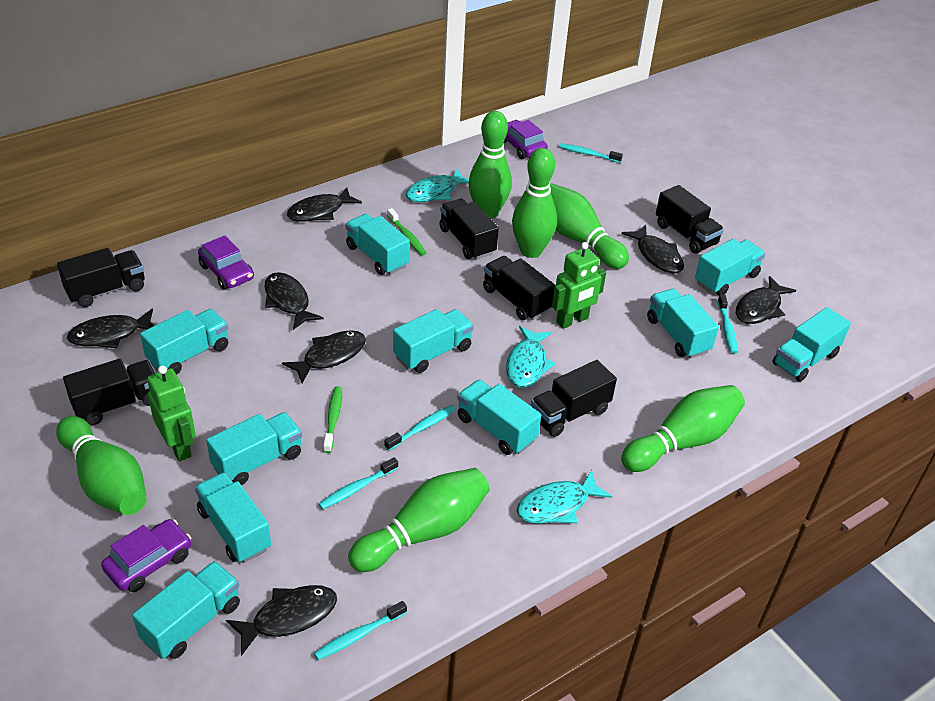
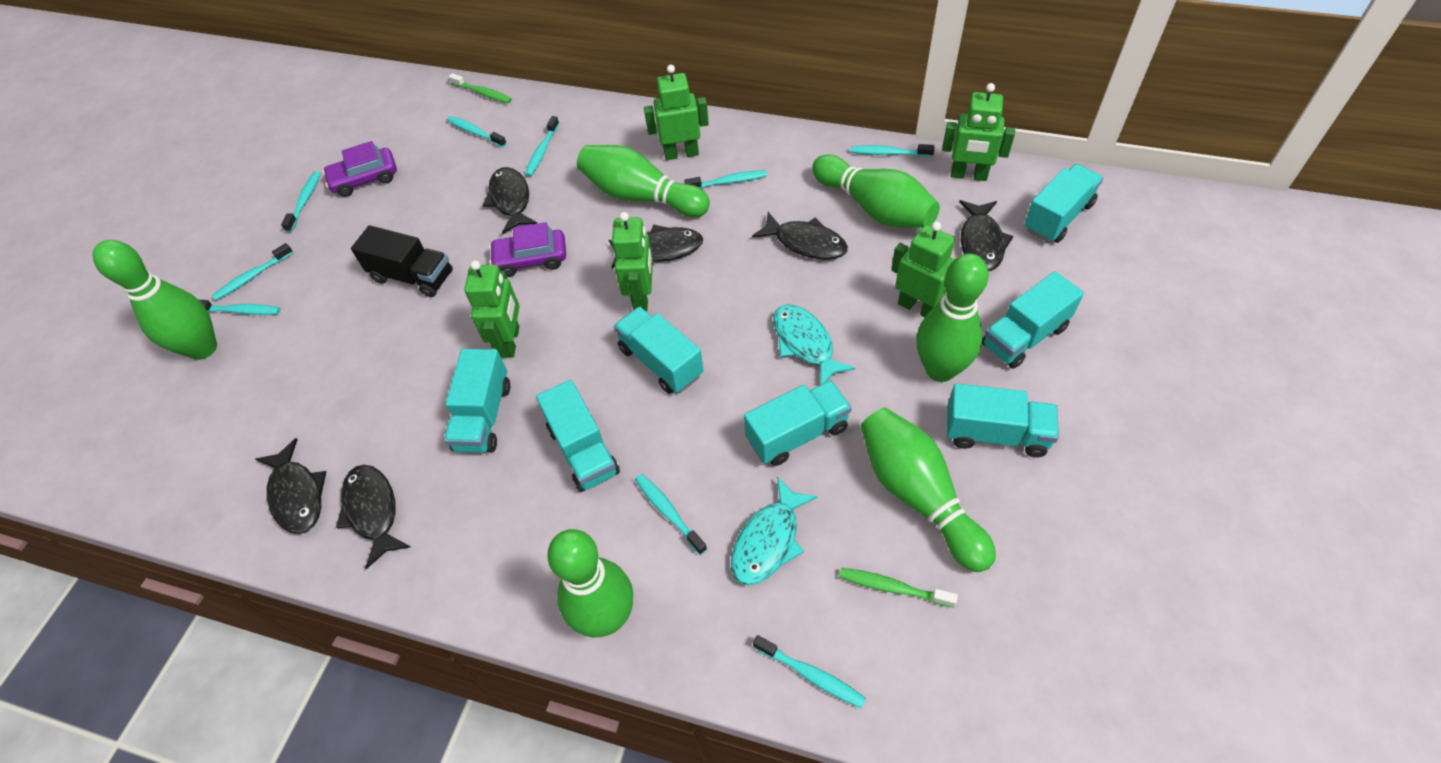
black fish: [67,309,155,348] [226,585,337,656] [265,272,323,330] [282,330,366,383] [287,187,362,222] [622,225,684,273] [736,276,796,324] = 7 -> [256,438,326,534] [336,465,410,569] [483,167,537,234] [609,225,703,268] [752,212,848,260] [959,200,1014,271] = 6
black truck: [57,248,145,307] [63,359,156,425] [439,199,499,260] [483,256,555,320] [531,360,617,437] [656,185,724,254] = 6 -> [351,225,453,297] = 1
green robot: [147,365,196,461] [552,242,606,329] = 2 -> [464,260,520,358] [612,212,653,311] [644,65,709,160] [891,221,955,317] [942,83,1015,181] = 5
purple car: [101,519,191,592] [198,236,254,290] [504,120,548,159] = 3 -> [322,141,397,197] [489,222,566,277] = 2
turquoise fish: [406,168,469,202] [506,326,555,388] [517,470,612,524] = 3 -> [731,477,818,586] [773,305,855,385] = 2
turquoise toothbrush: [314,601,407,660] [319,457,398,510] [385,405,455,451] [559,143,623,163] [718,294,737,354] = 5 -> [199,300,280,315] [212,243,293,301] [281,171,321,232] [447,116,507,148] [525,116,559,177] [635,474,707,555] [684,170,767,188] [753,635,866,708] [850,144,935,157] = 9
turquoise truck: [132,561,240,659] [140,309,228,375] [195,472,271,563] [206,412,302,485] [346,214,410,275] [393,309,474,373] [457,379,541,455] [647,289,719,358] [695,239,766,296] [772,307,851,382] = 10 -> [444,349,510,453] [536,380,620,492] [614,307,704,394] [744,380,852,466] [946,383,1059,457] [982,271,1084,369] [1024,164,1103,243] = 7

